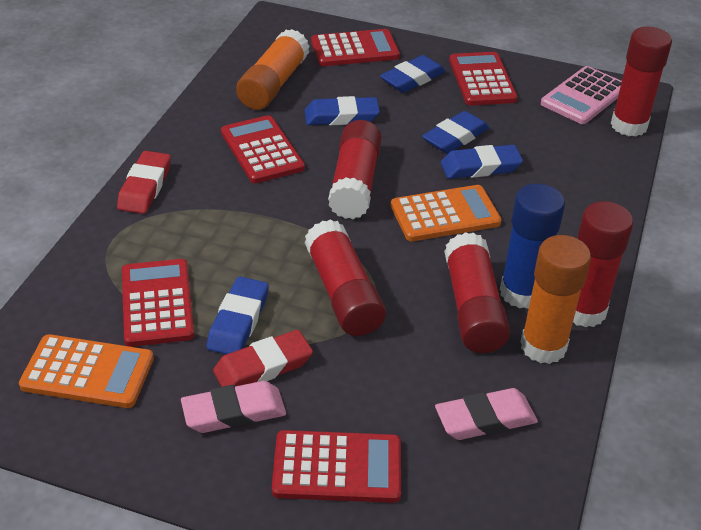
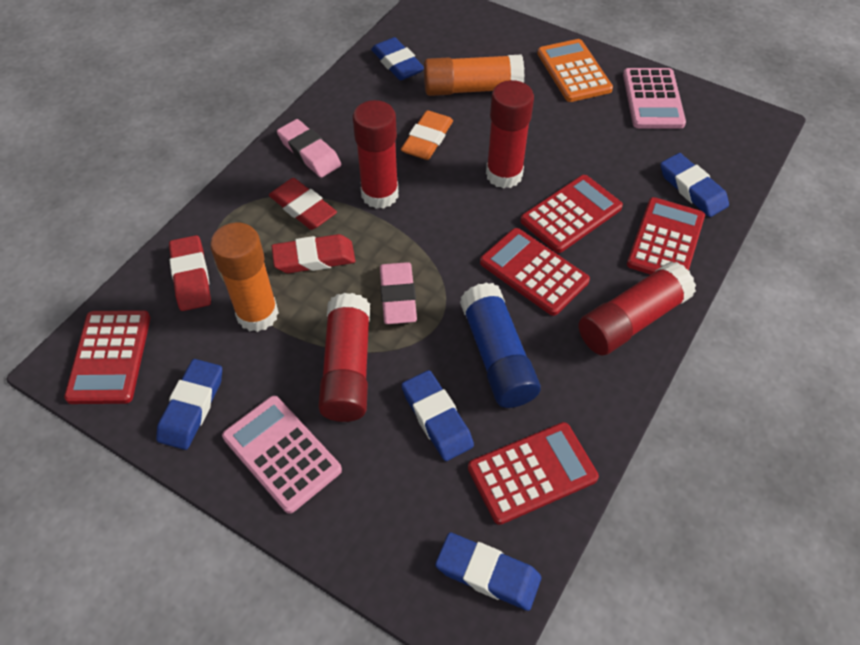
orange calculator: [19,334,154,408] [391,185,502,241] = 2 -> [537,39,613,102] = 1
orange eraser: none = 0 -> [401,110,453,160] = 1
pink calculator: [541,66,622,124] = 1 -> [222,396,342,514] [623,68,686,129] = 2
red eraser: [117,151,171,214] [213,330,313,387] = 2 -> [169,235,211,311] [269,178,337,230] [271,234,355,273] = 3
red glue stick: [304,219,386,336] [328,120,382,219] [444,232,510,353] [573,201,633,328] [611,27,672,136] = 5 -> [318,293,370,422] [353,100,398,209] [486,80,534,189] [578,261,696,355] = 4

